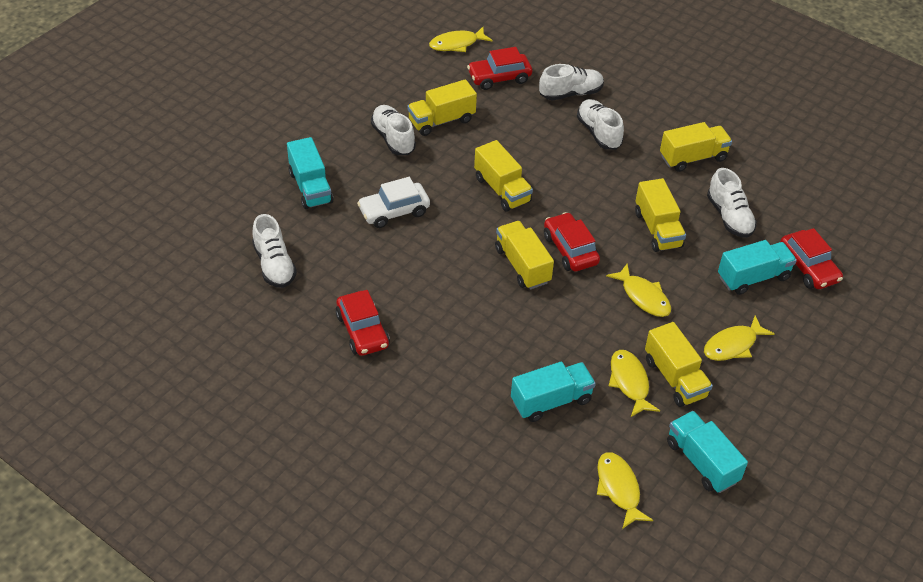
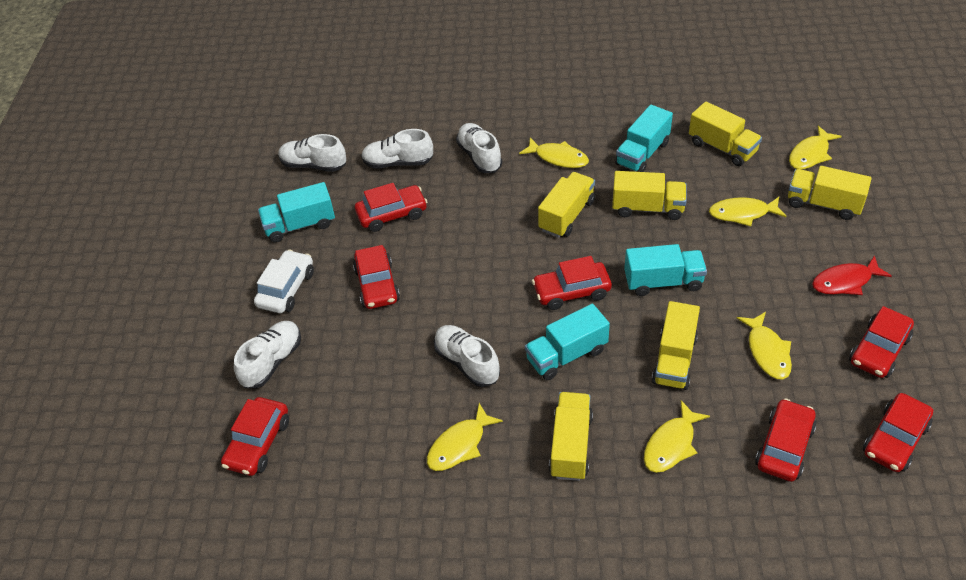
red car: [336,290,390,356] [467,47,532,90] [544,212,600,271] [780,228,843,289] = 4 -> [221,397,289,476] [353,245,400,309] [355,183,427,232] [532,256,612,310] [755,398,816,482] [849,306,914,378] [863,393,933,472] = 7
red fish: none = 0 -> [812,256,892,295] = 1
yellow fish: [429,27,492,52] [597,452,653,529] [606,264,671,317] [609,350,660,417] [704,315,775,361] = 5 -> [427,403,503,471] [519,137,589,168] [644,401,710,473] [709,197,787,227] [737,312,792,379] [789,126,842,169] = 6

